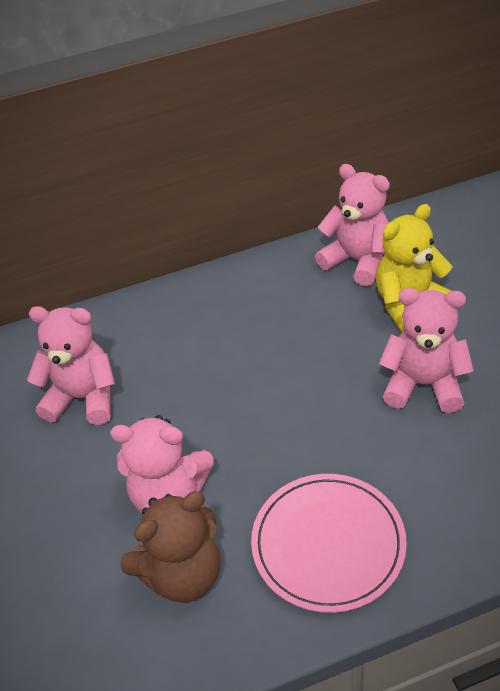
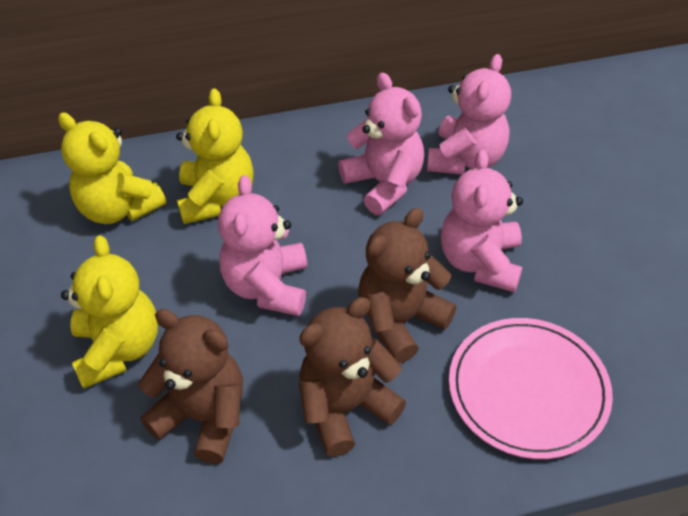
brown teddy bear: [120,491,220,603] = 1 -> [138,309,243,464] [299,297,406,457] [358,208,457,363] = 3
yellow teddy bear: [375,204,453,332] = 1 -> [58,113,166,224] [61,235,158,389] [176,88,254,224] = 3

